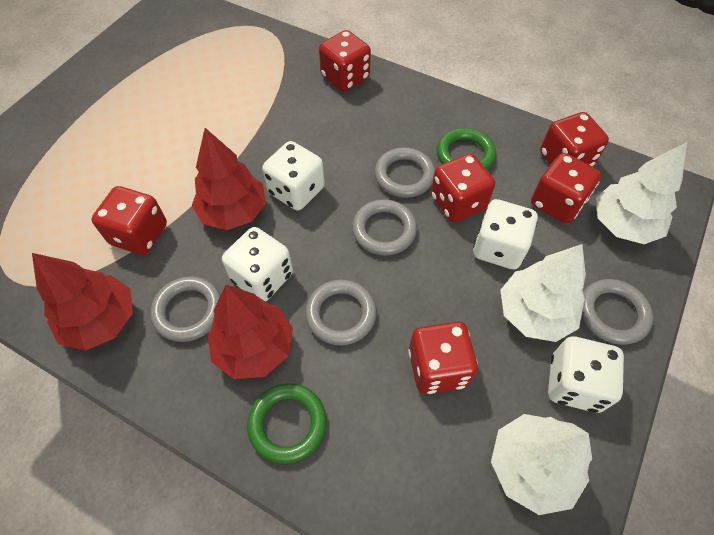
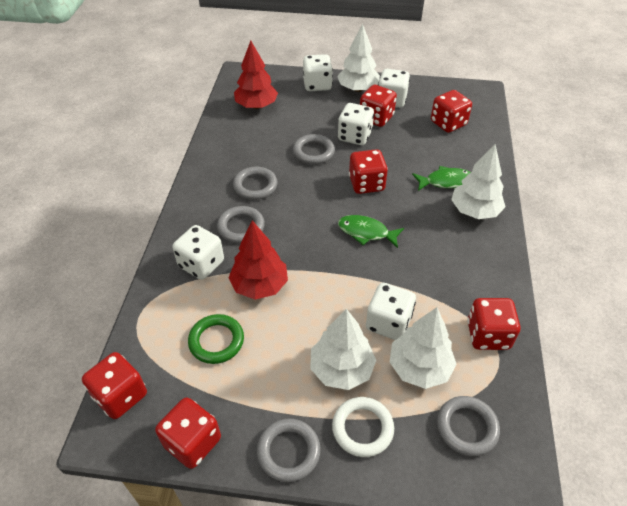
green fish: none = 0 -> [338,215,404,248] [412,166,471,191] = 2
green ring: [247,383,327,464] [437,128,496,170] = 2 -> [188,314,244,364] = 1
red tree: [32,253,133,351] [192,128,266,230] [208,285,293,379] = 3 -> [228,220,288,300] [234,41,278,109] = 2
white dice: [222,227,293,302] [262,141,325,211] [473,199,538,269] [548,337,624,413] = 4 -> [173,225,224,280] [303,54,333,91] [338,103,374,145] [366,283,416,340] [378,69,410,108] = 5
white ring: none = 0 -> [332,397,394,457] = 1
white tree: [491,414,592,515] [500,244,586,342] [596,142,687,244] = 3 -> [310,309,376,390] [337,24,380,92] [390,307,456,389] [451,144,506,219] = 4

